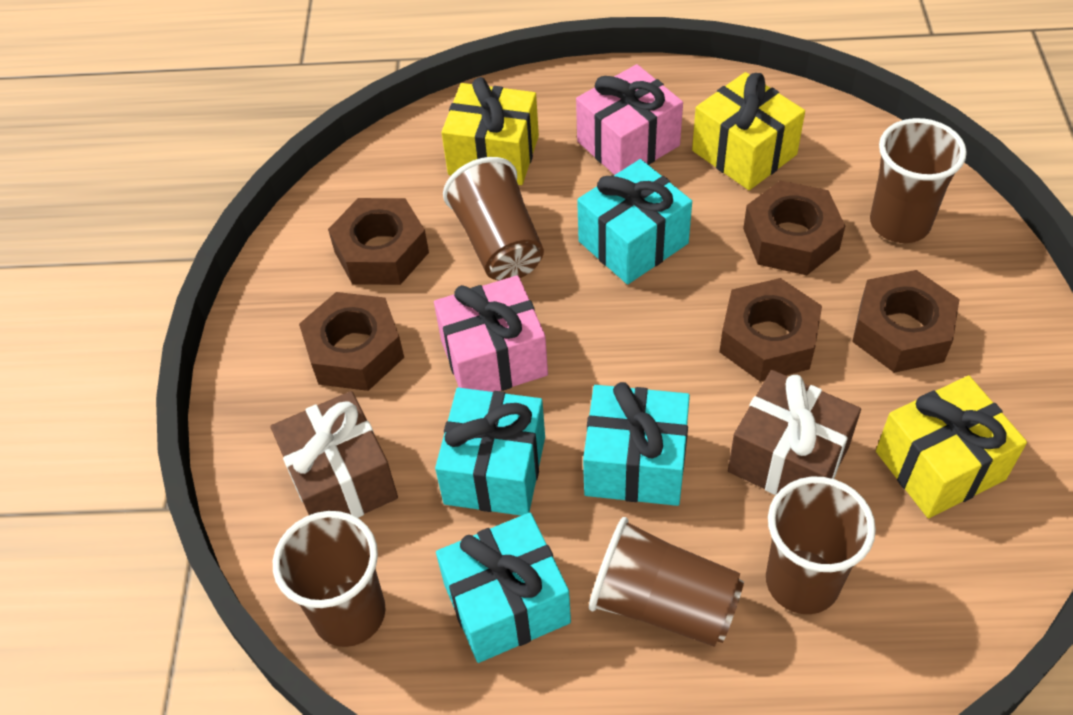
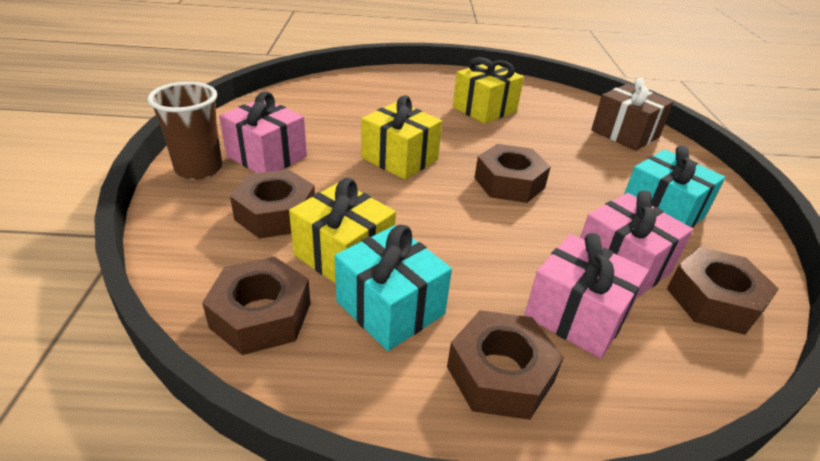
brown cup: [273,511,386,647] [443,157,544,281] [589,517,744,647] [766,477,876,614] [870,118,967,243] = 5 -> [148,82,222,180] = 1
brown gift: [270,391,398,518] [728,370,861,495] = 2 -> [591,78,674,151] = 1
pink gift: [434,275,548,392] [576,64,683,175] = 2 -> [219,91,307,173] [524,233,649,359] [580,190,693,298] = 3
turquoise gift: [435,388,545,516] [436,513,571,663] [577,159,692,284] [583,382,690,506] = 4 -> [335,225,452,351] [624,145,725,228] = 2

